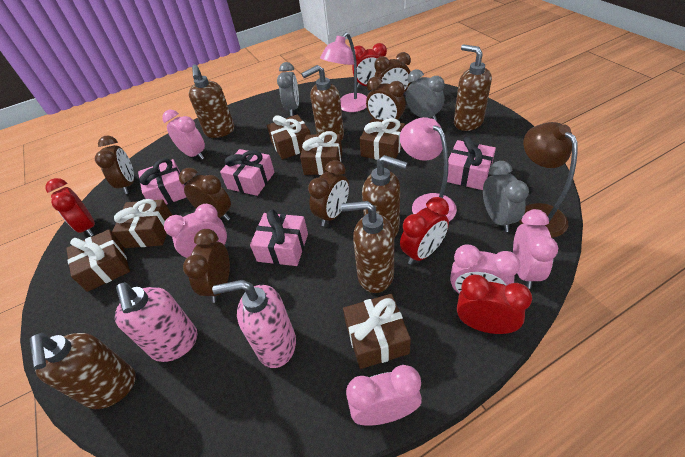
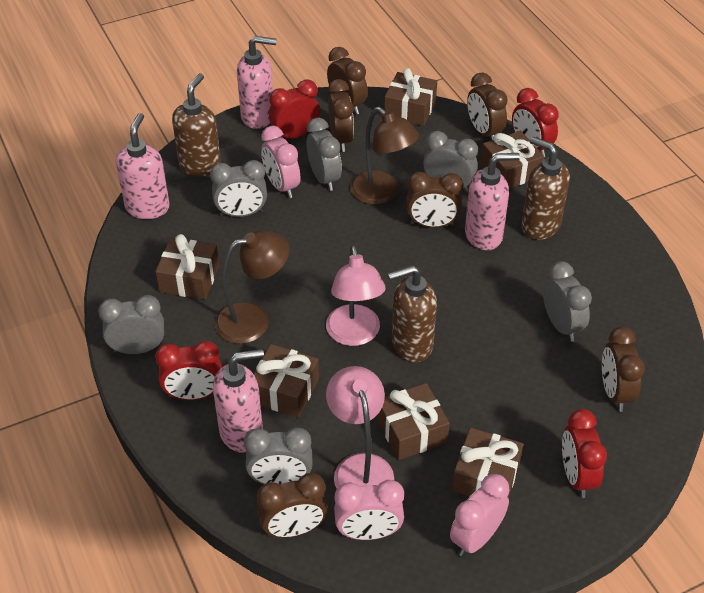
brown lamp: [519,122,578,238] = 1 -> [214,230,289,344] [350,107,419,205] = 2
brown soap dispenser: [30,333,136,409] [188,64,235,138] [301,65,344,141] [341,201,394,293] [362,155,408,238] [454,44,492,131] = 6 -> [172,73,221,177] [388,265,437,362] [521,137,570,240] = 3
grey clock: [277,62,299,116] [405,69,444,121] [483,161,529,232] = 3 -> [98,295,164,354] [210,160,267,217] [244,427,312,484] [307,118,342,191] [423,131,478,192] [543,261,592,342] = 6
pink clock: [162,110,205,160] [164,204,228,258] [346,365,422,426] [450,245,521,294] [513,209,558,289] = 5 -> [261,126,301,198] [334,480,404,540] [450,474,510,557] = 3
pink gift: [138,158,186,205] [220,149,275,196] [250,209,308,266] [447,136,496,190] = 4 -> none = 0
pink soap dispenser: [115,282,197,362] [212,280,296,368] = 2 -> [116,113,170,219] [213,349,264,453] [237,36,276,129] [465,153,520,250] = 4

